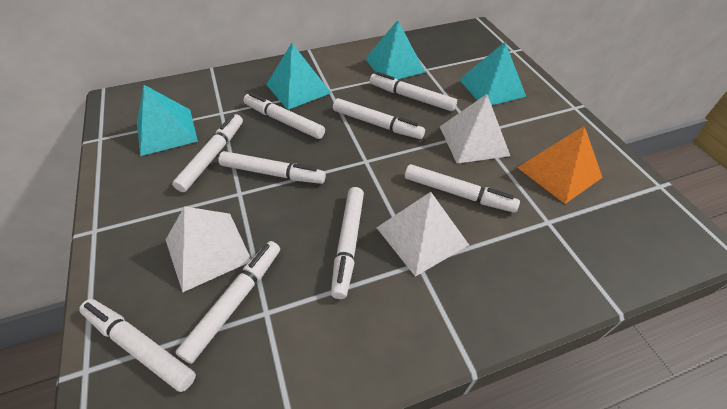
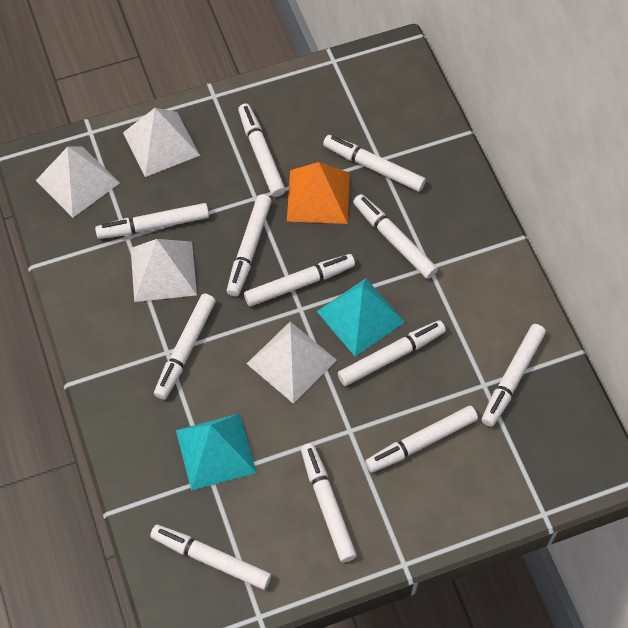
turquoise pyramid: [137,85,198,156] [266,43,331,110] [365,20,425,79] [459,42,526,105] = 4 -> [176,413,257,491] [317,278,405,357] = 2
white marker: [79,299,196,392] [172,114,243,192] [175,241,280,364] [218,151,326,184] [243,93,325,139] [331,187,364,299] [333,98,425,139] [370,72,457,111] [405,164,520,213] = 9 -> [95,203,209,239] [150,525,271,590] [154,294,216,400] [227,194,272,296] [238,103,286,197] [244,254,355,306] [301,443,357,562] [323,135,426,192] [338,320,446,386] [353,194,438,279] [365,406,478,473] [482,324,546,427] = 12
white pyramid: [166,206,251,293] [377,192,469,277] [440,94,510,164] = 3 -> [36,146,120,218] [123,108,200,177] [131,239,197,302] [246,322,337,404] = 4

